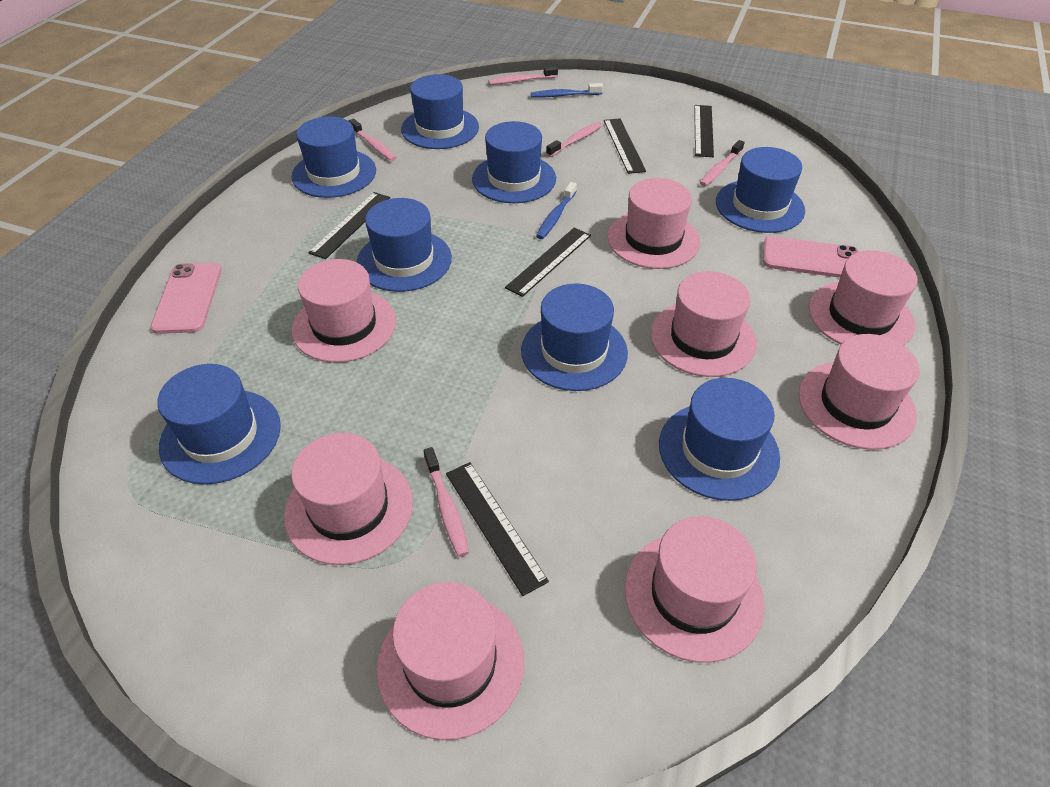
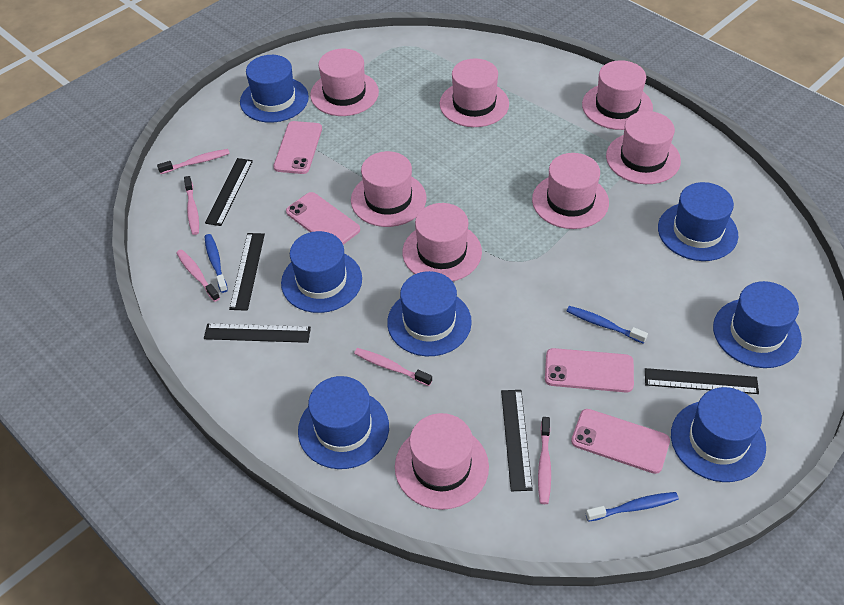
blue hat: [157,364,281,484] [292,116,376,198] [357,198,452,292] [401,74,479,149] [472,121,556,203] [521,284,628,391] [659,378,780,501] [716,147,805,233] = 8 -> [240,55,309,123] [281,231,362,313] [298,376,389,469] [387,271,472,356] [658,182,738,261] [671,387,766,482] [713,281,802,368] = 7
blue toothbrush: [531,83,603,98] [536,182,577,239] = 2 -> [204,234,228,293] [567,306,648,344] [586,492,679,522] = 3
pink phone: [151,263,222,334] [763,236,859,278] = 2 -> [273,121,322,174] [286,192,360,245] [545,348,634,392] [571,409,670,474] = 4

